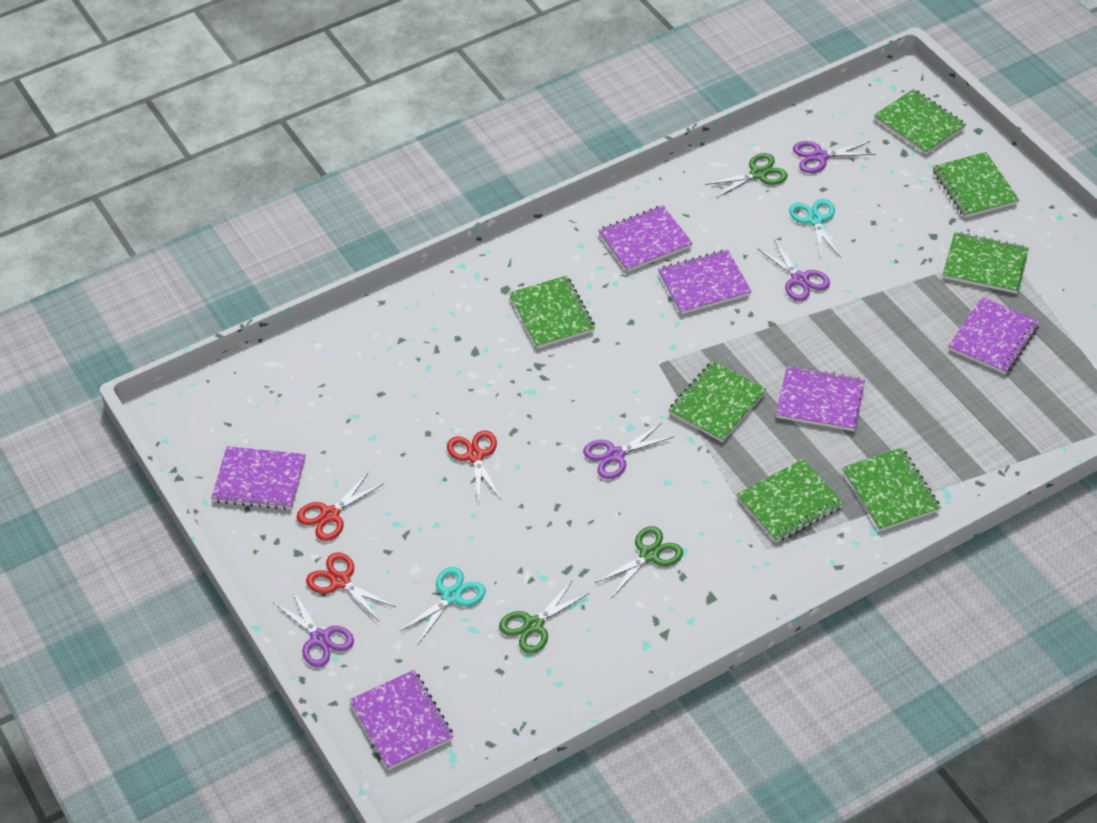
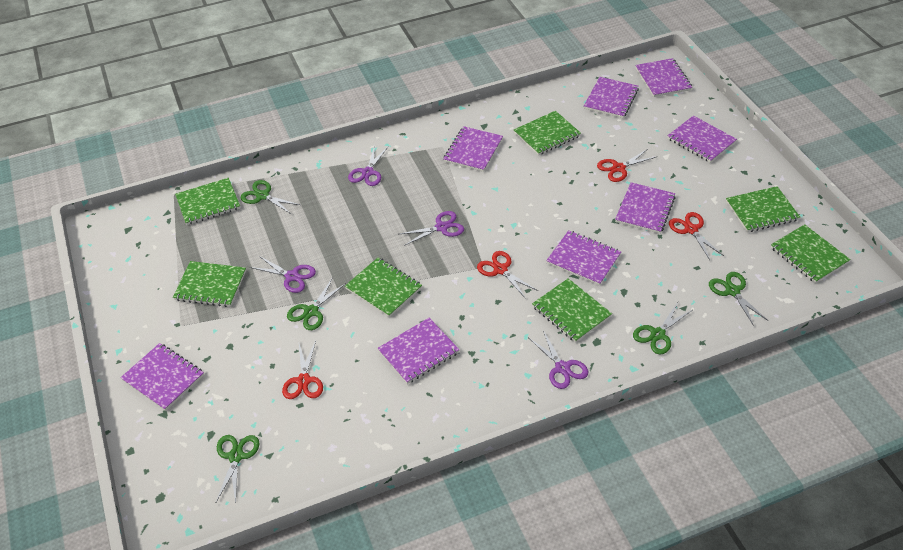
green scissors: [499,580,589,654] [595,526,683,598] [706,153,788,198] = 3 -> [216,435,260,503] [240,180,300,214] [287,277,346,330] [633,302,692,354] [709,272,768,326] = 5
purple notebook: [211,446,306,510] [349,670,454,770] [598,205,693,272] [658,250,752,314] [776,366,865,431] [949,297,1040,374] = 6 -> [120,343,204,411] [378,318,459,384] [444,126,503,172] [546,230,621,286] [584,77,639,118] [615,182,675,234] [635,58,692,97] [667,116,737,163] = 8
red scissors: [297,472,383,541] [306,552,396,621] [447,430,501,502] = 3 -> [282,341,323,399] [477,251,538,299] [597,149,656,182] [669,212,724,260] = 4
turquoise scissors: [400,567,486,644] [789,199,841,260] = 2 -> none = 0

